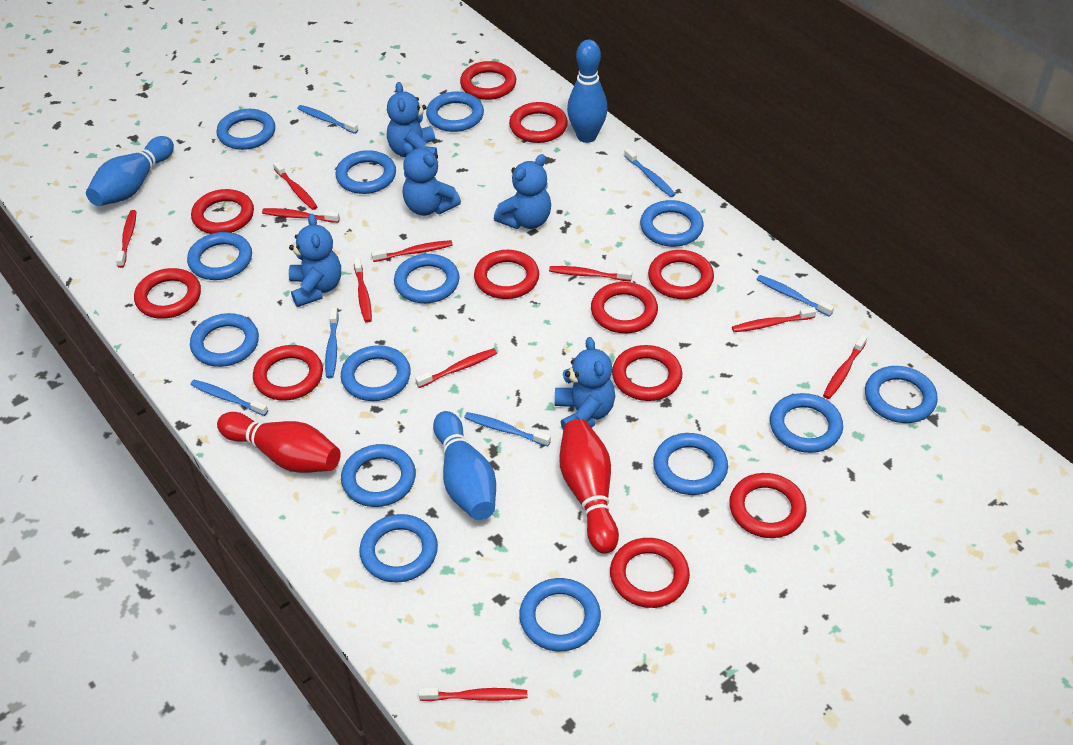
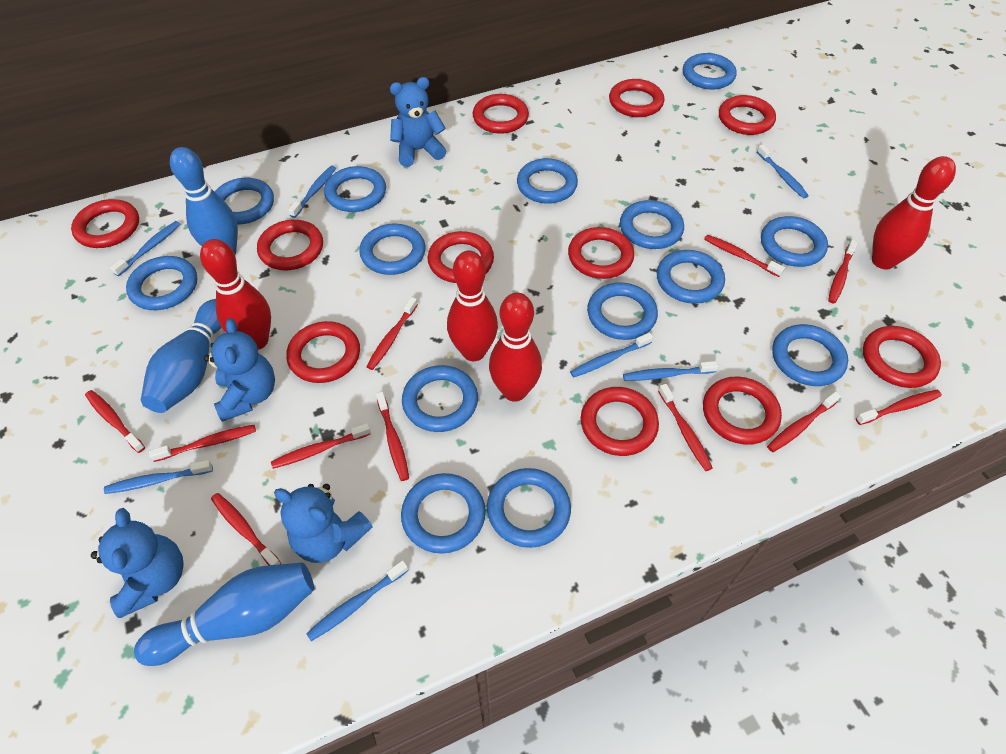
blue teddy bear: [289,214,341,307] [387,82,437,157] [402,143,461,216] [494,154,551,229] [555,337,615,429] = 5 -> [91,508,184,618] [204,318,275,422] [274,484,373,563] [390,77,446,167] = 4
blue toothbrush: [190,380,268,416] [297,105,358,134] [325,308,339,378] [464,412,551,447] [624,148,676,197] [757,275,834,317] = 6 -> [104,460,213,494] [110,221,180,276] [288,166,336,218] [306,560,409,641] [570,332,653,378] [623,361,719,381] [757,144,809,199] = 7
red bowling pin: [217,412,341,473] [559,419,619,554] = 2 -> [200,239,271,350] [447,251,498,361] [489,292,542,402] [872,156,956,270] = 4
red toothbrush: [116,210,136,268] [262,208,340,223] [273,161,318,210] [354,257,372,323] [371,240,453,262] [415,348,497,388] [419,688,527,701] [549,266,632,281] [732,307,816,332] [823,335,867,399] = 10 -> [85,390,145,453] [149,425,256,462] [211,493,281,565] [271,423,371,469] [367,297,418,370] [376,392,409,481] [658,384,713,471] [704,235,785,277] [767,391,841,452] [828,239,858,303] [856,390,942,425] = 11

